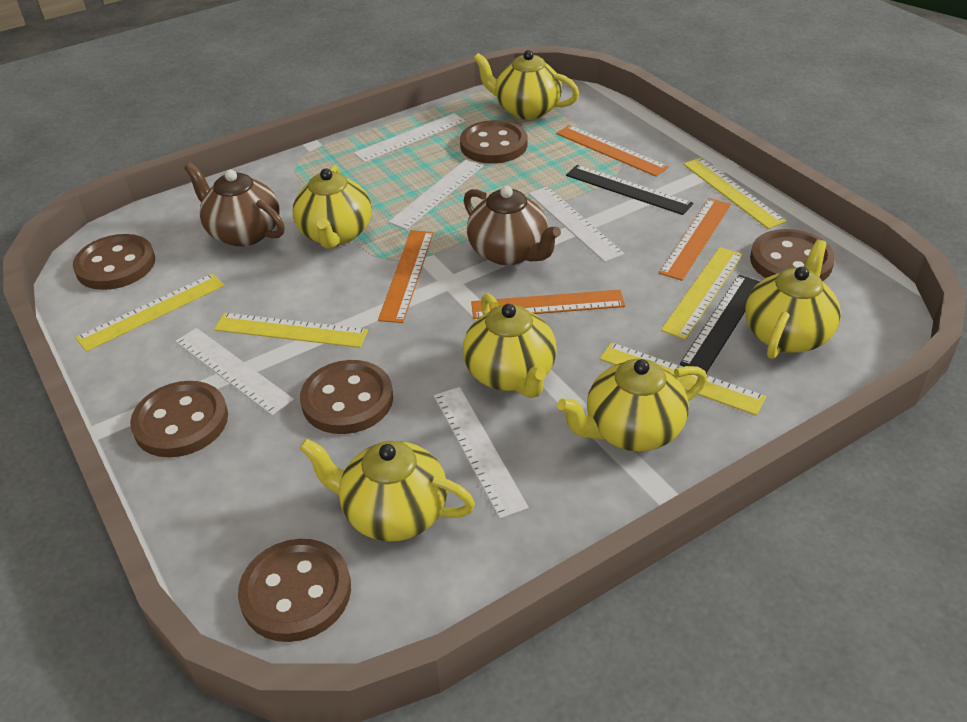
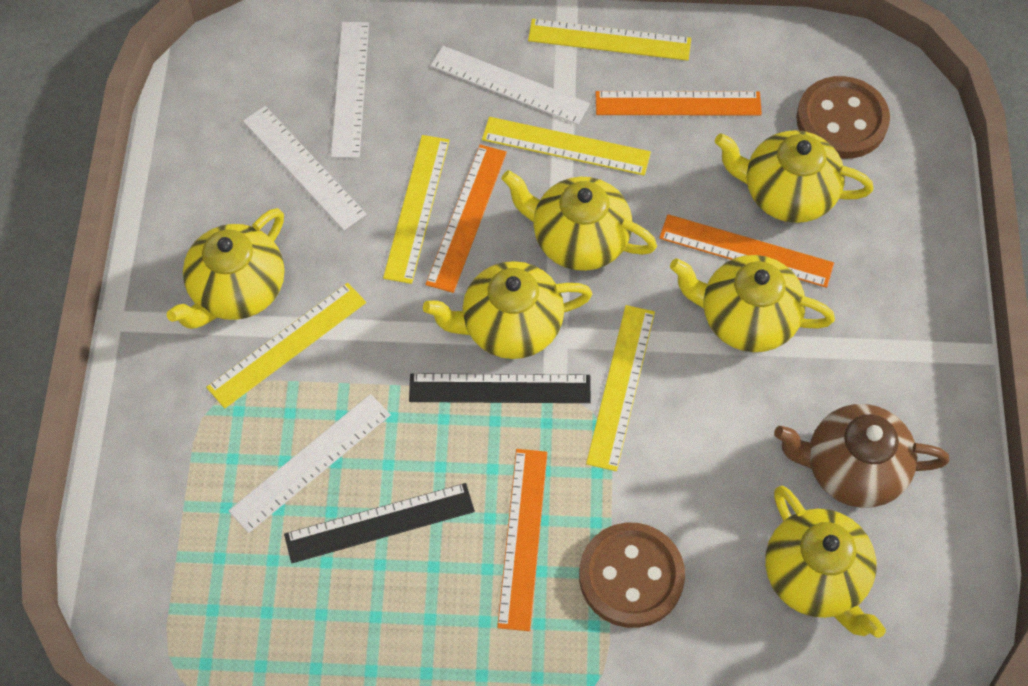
brown button: [73,234,155,290] [130,381,228,458] [238,539,351,642] [300,360,393,434] [460,120,527,164] [750,229,835,281] = 6 -> [579,523,685,628] [796,76,890,159] = 2
brown teapot: [184,162,285,247] [464,186,561,265] = 2 -> [774,404,949,508] = 1
white ruler: [175,328,294,415] [353,113,466,162] [388,160,483,230] [434,387,529,519] [529,186,625,262] = 5 -> [229,394,391,533] [243,106,367,230] [331,22,369,158] [430,46,590,125] = 4

